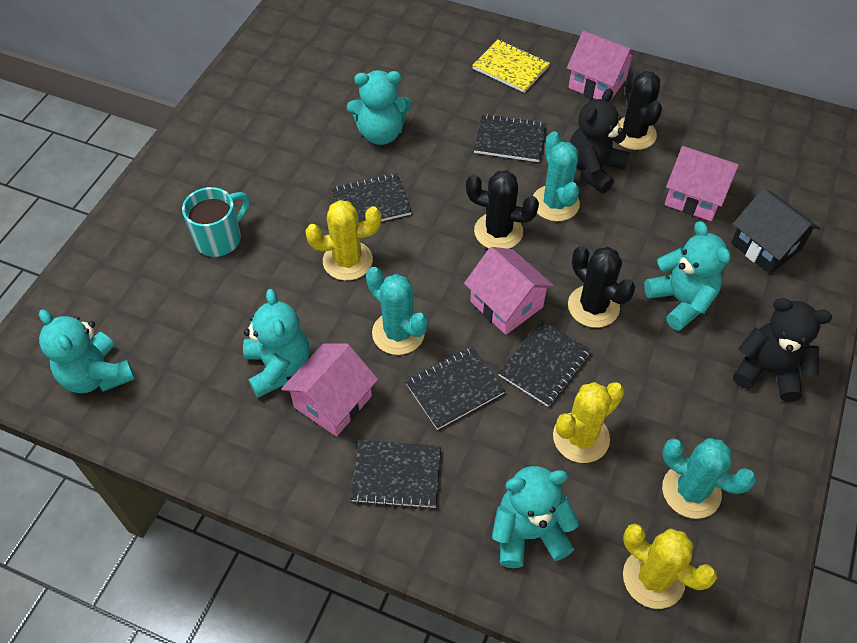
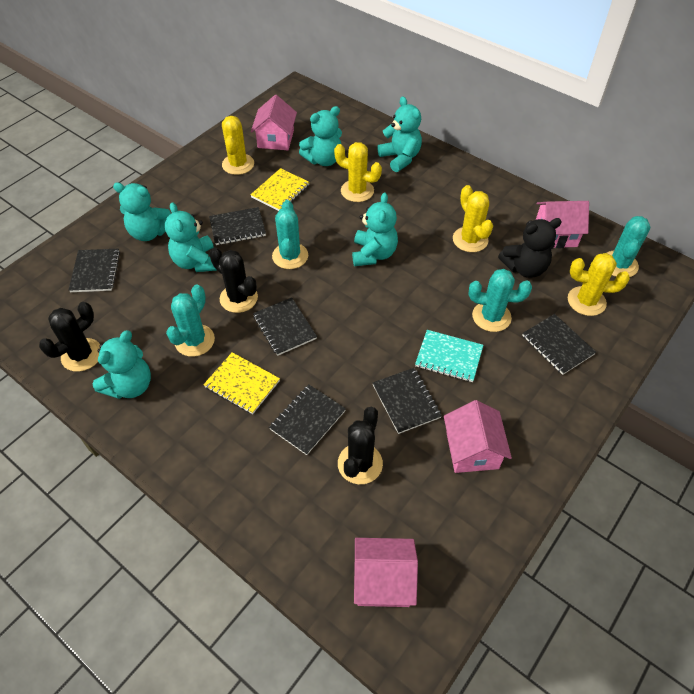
black house: [731,189,820,274] = 1 -> none = 0
black notebook: [331,173,412,222] [351,440,441,509] [405,346,505,430] [474,114,546,162] [498,320,591,407] = 5 -> [69,249,120,292] [209,207,266,245] [253,297,317,356] [269,384,346,455] [373,368,442,434] [522,314,596,375] = 6
black teddy bear: [570,88,630,193] [733,298,832,402] = 2 -> [498,218,562,278] = 1
turquoise cactus: [366,267,428,355] [533,131,580,222] [662,438,756,519] = 3 -> [166,284,215,357] [272,200,308,269] [468,269,532,332] [607,216,650,277] = 4
turquoise mug: [182,187,250,257] = 1 -> none = 0
turquoise notebook: none = 0 -> [415,330,483,382] = 1
turquoise teddy bear: [39,310,135,393] [243,289,309,398] [347,70,412,145] [492,466,579,568] [644,221,731,331] = 5 -> [92,330,151,399] [113,182,171,241] [165,202,217,272] [299,106,342,166] [352,193,398,266] [377,96,422,172] = 6
yellow cactus: [305,200,381,281] [553,382,624,463] [623,524,717,609] = 3 -> [222,116,254,175] [334,142,382,202] [453,185,493,252] [568,253,630,316] = 4
yellow notebook: [472,40,550,93] = 1 -> [203,352,280,414] [250,168,309,211] = 2

